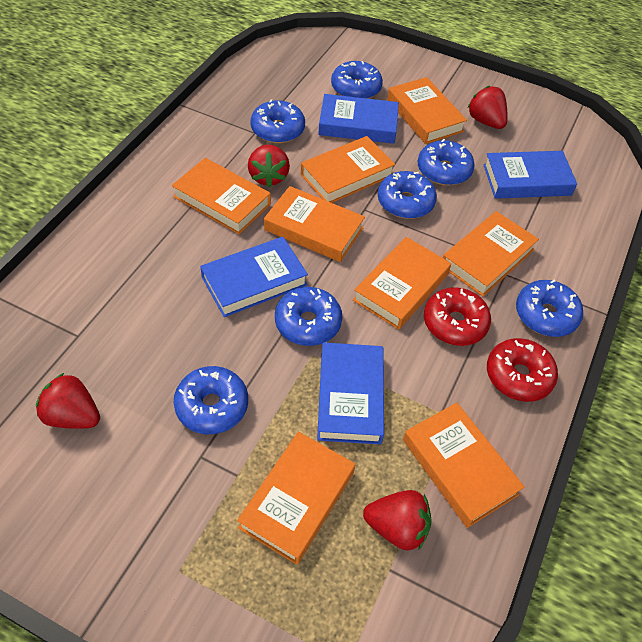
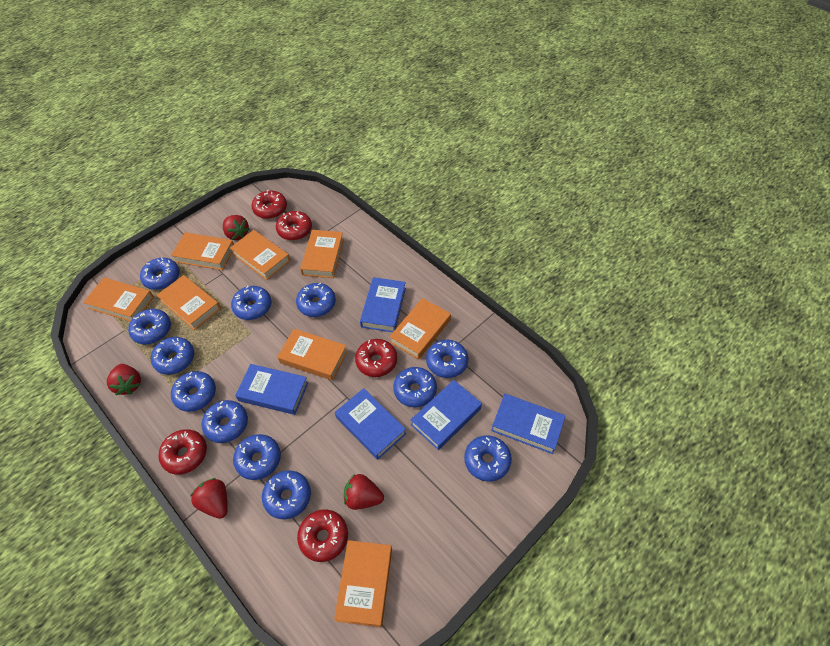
blue book: [200,237,308,317] [317,342,384,444] [318,94,399,144] [483,151,577,199] = 4 -> [235,364,308,415] [335,388,406,460] [360,277,406,332] [411,380,482,450] [491,394,566,454] = 5
blue donut: [174,366,248,434] [250,99,305,143] [275,287,342,346] [331,61,383,99] [378,171,437,219] [418,139,475,185] [516,279,583,337] = 7 -> [128,309,171,344] [140,258,180,290] [151,337,194,375] [171,371,216,412] [202,400,248,443] [231,286,271,320] [233,434,281,480] [262,471,311,519] [296,283,336,317] [393,367,437,407] [426,340,469,378] [464,435,512,482] = 12
red donut: [424,287,491,346] [487,338,558,402] = 2 -> [159,429,207,475] [251,190,287,219] [276,211,312,240] [297,509,348,562] [355,339,397,377] = 5

